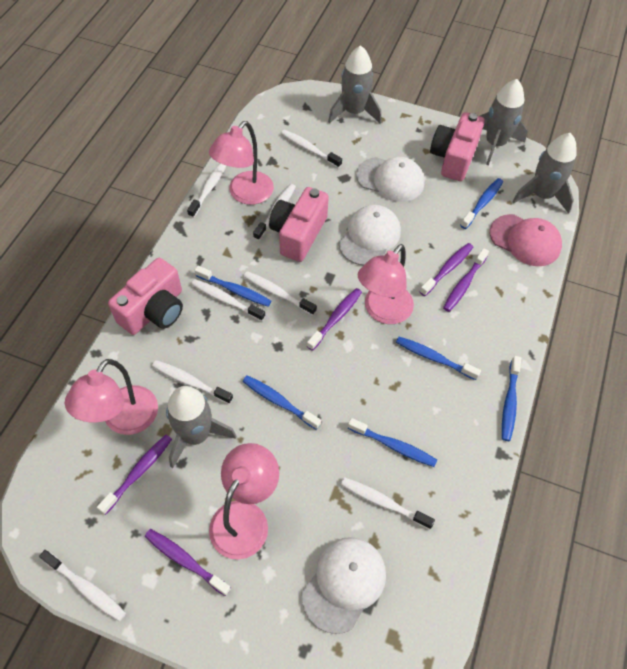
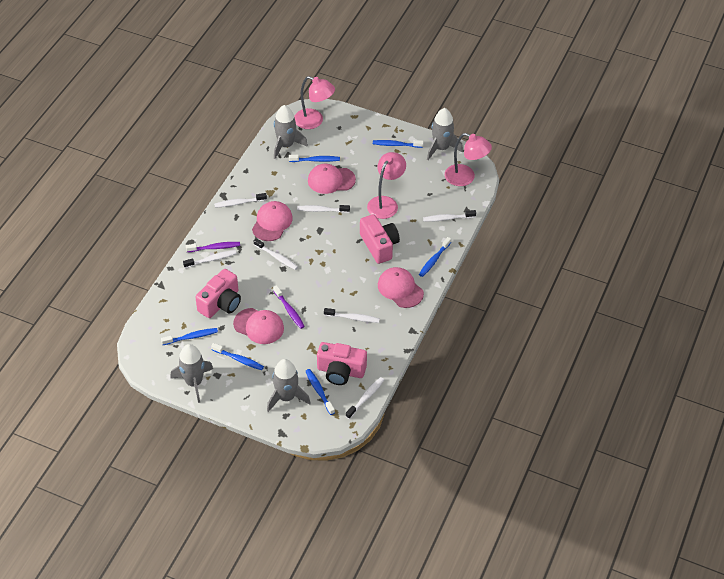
pink cap: [490,214,562,266] = 1 -> [233,308,284,344] [252,201,293,241] [308,164,356,194] [378,267,424,308] = 4
pink lamp: [65,359,158,435] [209,121,274,205] [209,443,279,560] [358,244,414,324] = 4 -> [294,76,335,129] [367,152,406,219] [445,133,492,186] = 3
purple toothbrush: [97,435,172,515] [145,529,231,596] [307,288,362,351] [420,243,473,296] [443,248,489,312] = 5 -> [186,242,240,252] [273,285,305,329] = 2
white cap: [302,537,386,634] [339,205,401,265] [356,157,424,202] = 3 -> none = 0
white toothbrush: [39,550,126,622] [152,360,233,404] [187,163,226,218] [191,279,265,321] [244,271,317,315] [253,184,296,241] [281,130,342,168] [341,477,435,530] = 8 -> [183,250,237,268] [214,193,267,208] [254,238,298,270] [297,205,350,213] [324,308,380,323] [346,377,384,419] [423,210,476,222] = 7

